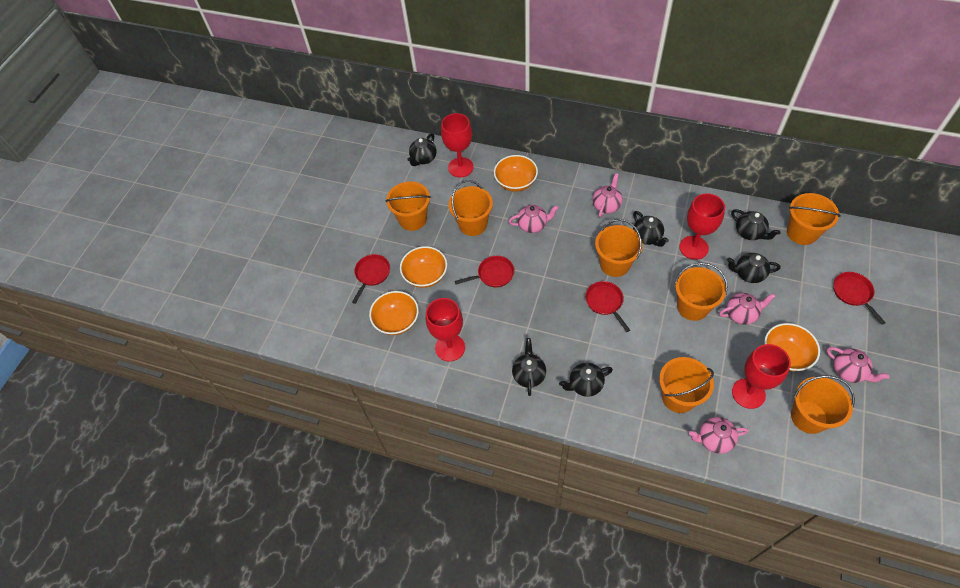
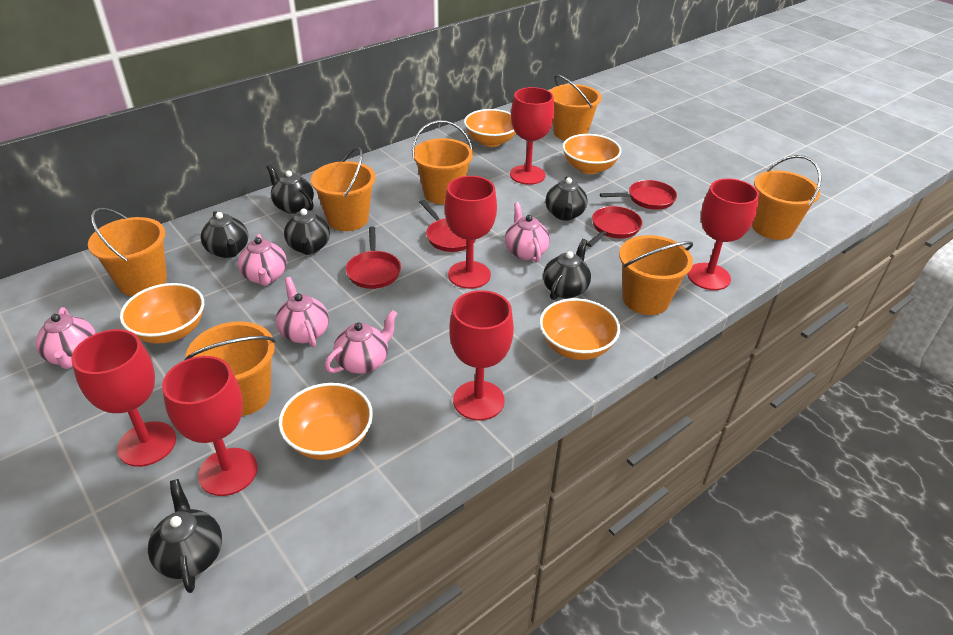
orange bowl: [369,291,419,335] [400,246,447,288] [494,155,538,192] [764,323,820,371] = 4 -> [120,283,204,344] [279,383,373,460] [464,109,516,147] [539,298,620,360] [562,134,621,174] = 5
red goblet: [426,298,465,361] [441,113,474,177] [679,193,725,260] [732,344,791,409] = 4 -> [71,329,176,467] [162,356,258,496] [445,176,497,289] [449,290,514,420] [510,87,554,185] [687,178,759,290] = 6

